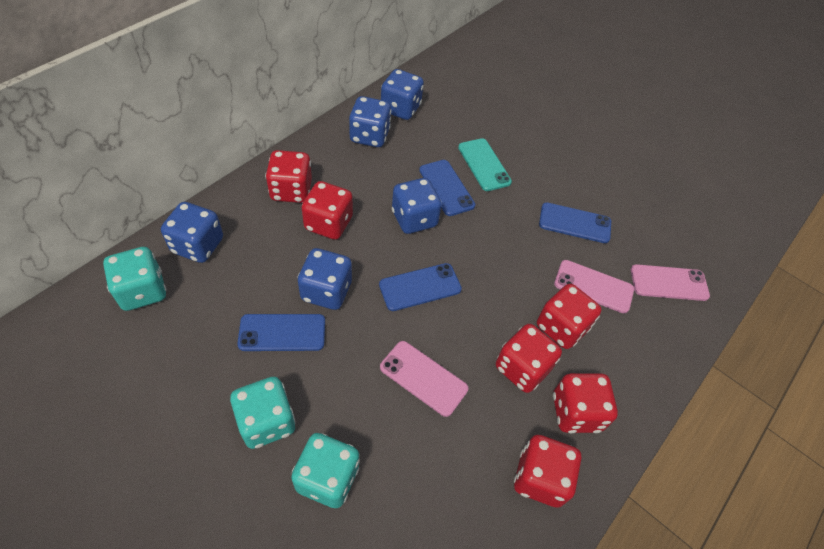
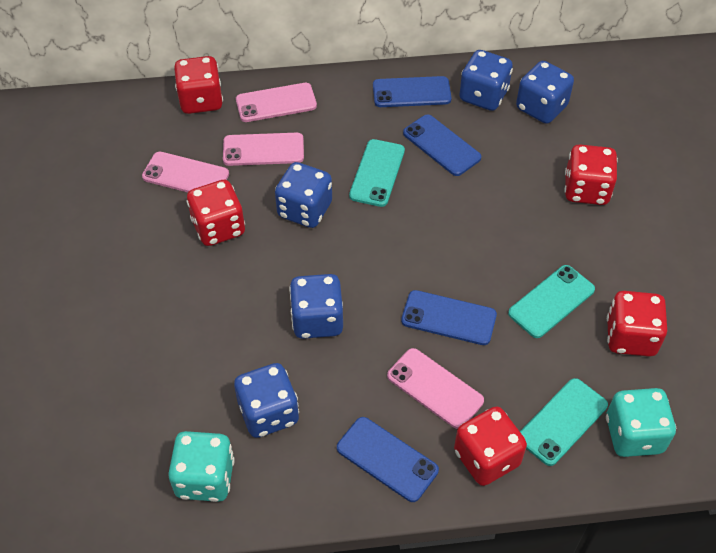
pink phone: [380,341,468,417] [554,260,634,313] [631,264,710,301] = 3 -> [142,152,229,192] [223,133,304,166] [236,83,317,122] [387,348,484,429] = 4
red dice: [265,150,312,203] [302,181,353,240] [496,324,562,393] [514,435,581,508] [537,284,602,349] [553,373,618,433] = 6 -> [174,56,223,114] [187,180,245,246] [454,406,527,486] [564,145,618,205] [607,291,667,357] = 5
turquoise dice: [103,247,166,311] [230,377,296,449] [291,433,360,508] = 3 -> [168,431,235,502] [606,388,676,457] = 2
turquoise phone: [458,138,512,191] = 1 -> [349,139,405,207] [508,265,595,338] [520,378,608,466] = 3

